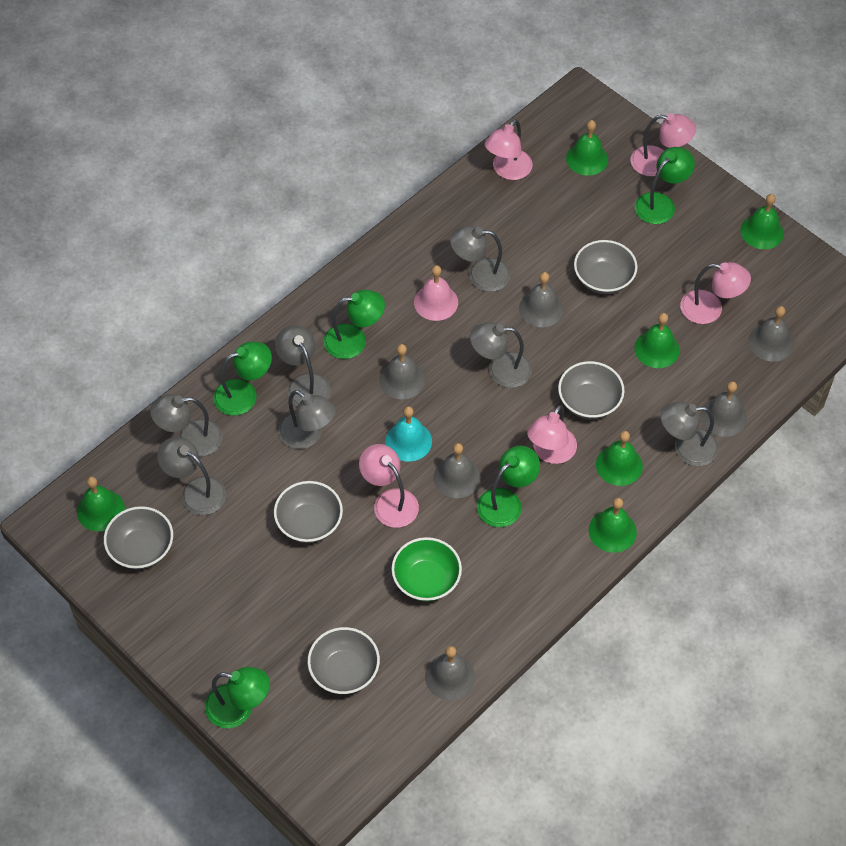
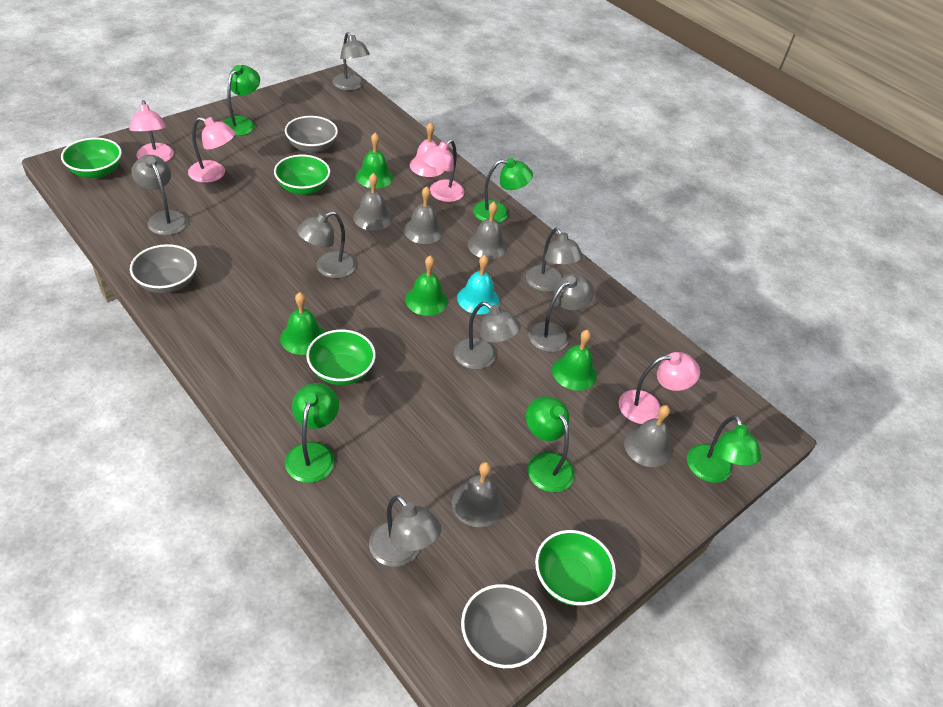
green bell: [77,476,125,532] [566,120,608,176] [589,498,637,553] [596,431,643,486] [634,313,680,368] [740,194,784,249] = 6 -> [280,292,325,355] [356,132,393,188] [405,256,448,316] [552,330,597,390] = 4
green bowl: [392,537,462,601] = 1 -> [61,138,122,178] [274,155,330,195] [306,329,376,385] [535,530,616,606] = 4
grey bell: [379,344,425,399] [425,646,475,700] [433,443,481,498] [519,272,564,327] [701,381,747,437] [749,306,794,361] = 6 -> [353,173,392,231] [404,186,443,244] [452,462,504,527] [468,202,507,259] [624,405,672,467] = 5
grey bowl: [104,506,173,569] [274,481,343,543] [307,627,380,694] [558,361,625,419] [574,240,638,294] = 5 -> [130,244,197,294] [285,116,338,153] [461,584,547,668] = 3
pink lamp: [359,444,419,528] [485,119,533,180] [527,405,577,464] [631,113,696,176] [680,262,751,324] = 5 -> [129,100,174,162] [188,117,236,183] [421,139,464,202] [619,352,700,424] = 4

